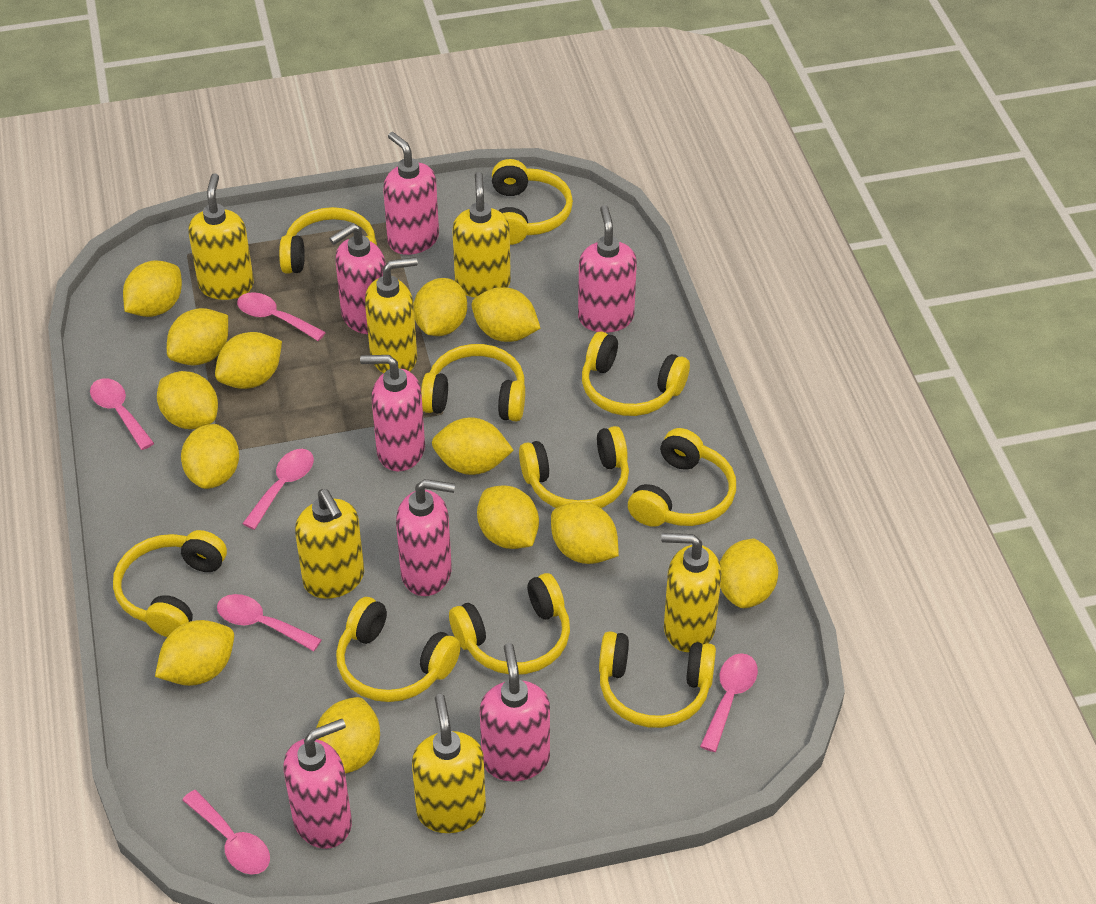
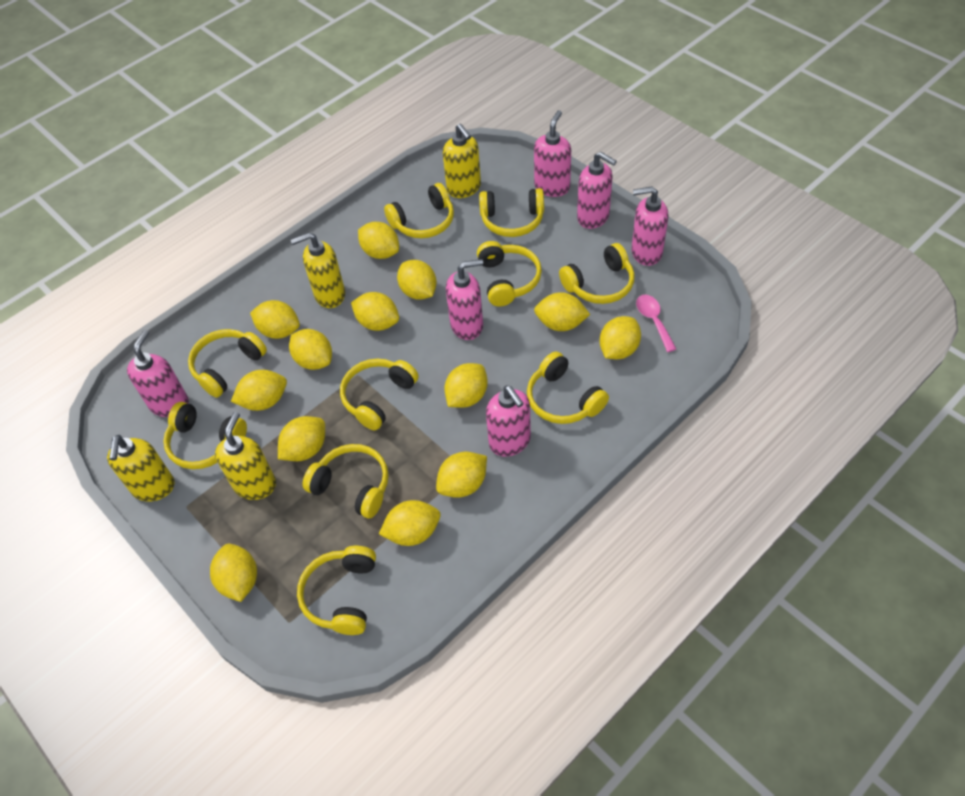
pink soap dispenser: [284,719,352,849] [329,223,386,334] [360,355,425,471] [383,132,439,255] [396,479,455,596] [480,643,550,782] [578,205,637,333] = 7 -> [127,330,189,417] [446,259,483,340] [486,385,531,457] [534,110,571,197] [577,152,617,229] [632,186,668,266] = 6
pink spoon: [90,378,154,450] [182,790,270,875] [217,594,322,651] [237,292,326,341] [242,449,314,530] [700,653,758,752] = 6 -> [636,294,676,352] = 1
yellow soap dispenser: [188,173,254,300] [295,489,364,599] [365,257,418,373] [412,694,486,833] [452,172,511,298] [661,533,721,652] = 6 -> [107,435,174,502] [215,412,276,500] [290,232,345,308] [443,124,481,198] = 4

